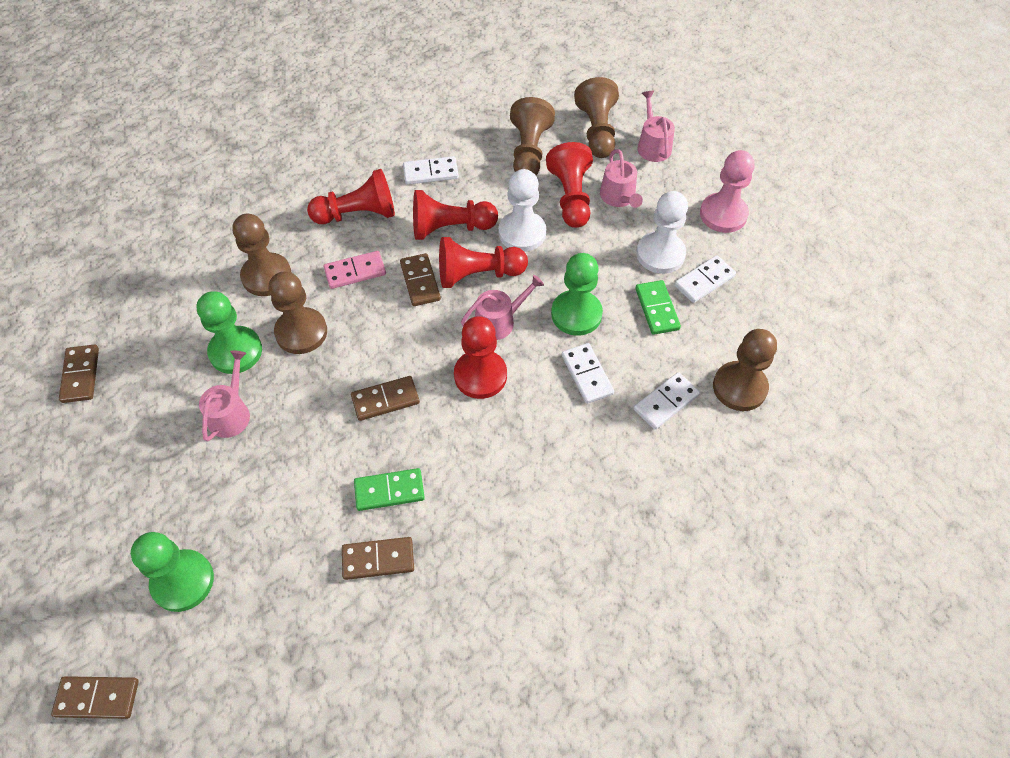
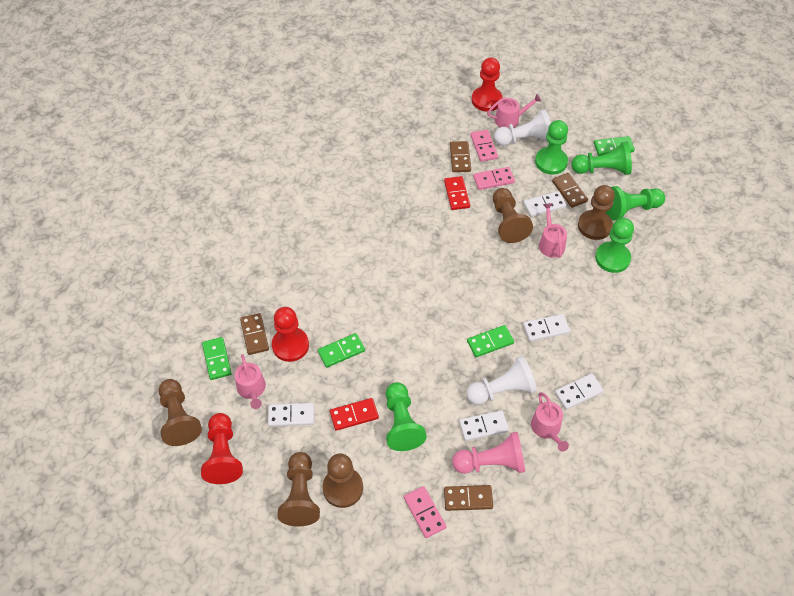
brown domino: [51,676,139,719] [59,344,99,403] [342,537,414,580] [351,376,420,421] [400,253,441,306] = 5 -> [240,313,269,355] [444,485,493,511] [450,141,471,172] [552,173,588,208] = 4
green domino: [354,468,425,511] [635,280,681,335] = 2 -> [202,337,232,380] [318,333,365,368] [467,325,514,357] [594,136,635,156] = 4
green pawn: [131,532,214,612] [197,291,262,374] [551,253,603,336] = 3 -> [386,382,427,451] [535,120,568,175] [571,142,632,175] [595,218,634,273] [606,186,665,220] = 5
pink domino: [324,251,386,289] = 1 -> [404,486,447,538] [470,130,498,162] [473,167,515,190] = 3
red domino: none = 0 -> [330,398,379,431] [444,176,470,210] = 2
red pawn: [307,169,395,224] [413,190,498,240] [439,237,528,288] [454,316,507,399] [546,142,593,228] = 5 -> [201,413,243,484] [272,307,309,362] [472,57,503,111] = 3
white domino: [403,156,459,185] [562,343,614,404] [634,372,700,430] [674,255,736,303] = 4 -> [268,403,314,427] [459,410,509,441] [523,191,566,217] [523,314,570,341] [555,373,604,410] = 5

